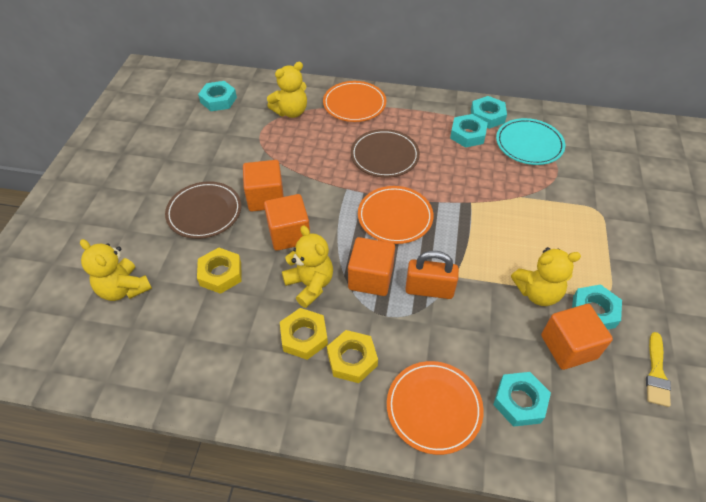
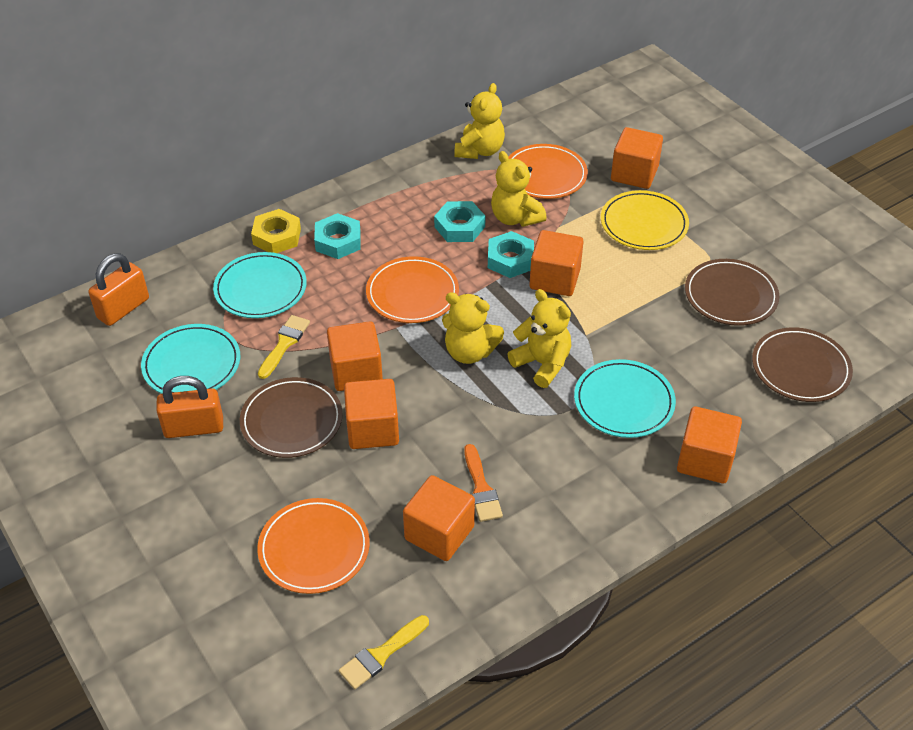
brown plate: [165,181,241,239] [351,129,420,178] = 2 -> [240,377,343,458] [685,259,779,326] [752,327,853,402] = 3
orange brush: none = 0 -> [464,444,503,522] = 1
orange cube: [243,160,284,211] [264,194,310,251] [348,237,395,296] [541,304,613,370] = 4 -> [327,321,383,391] [344,379,399,449] [403,475,475,561] [529,230,584,296] [611,127,663,189] [677,406,742,483] = 6
orange padlock: [405,251,459,299] = 1 -> [88,253,149,326] [156,376,223,438] = 2
turquoise nut: [198,81,237,111] [450,114,488,148] [471,96,507,129] [493,372,551,427] [572,284,622,330] = 5 -> [314,213,361,259] [434,201,486,242] [488,231,534,278] = 3
turquoise plate: [496,118,565,165] = 1 -> [141,324,240,394] [213,252,307,318] [574,359,676,438] = 3
yellow brush: [646,332,671,407] = 1 -> [258,315,310,379] [339,615,429,689] = 2
yellow nut: [197,247,242,294] [280,308,328,360] [327,330,378,383] = 3 -> [251,209,301,253] = 1
yellow plate: none = 0 -> [601,190,689,250] = 1

